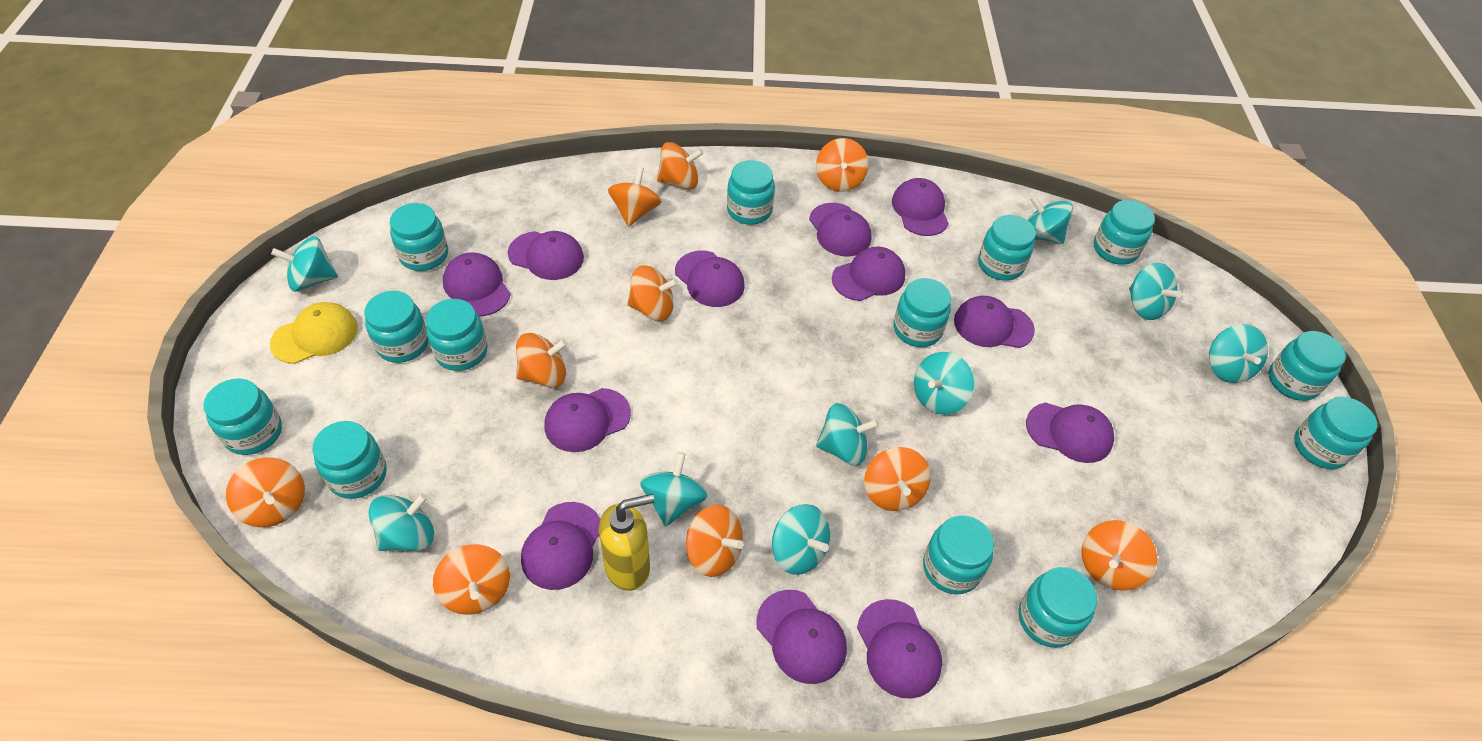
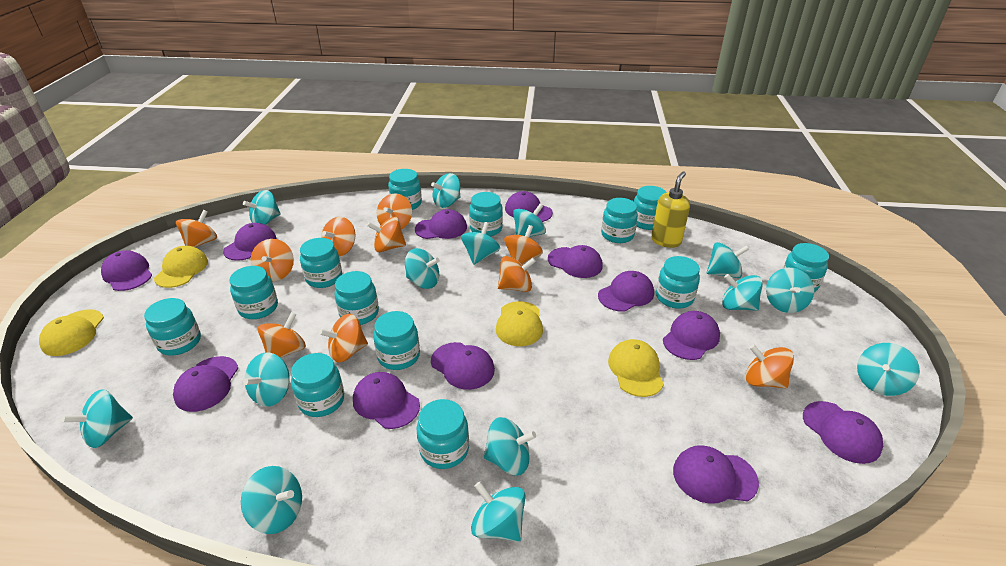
turquoise spinning top: [271,236,338,291] [368,493,434,551] [640,452,708,526] [772,504,830,575] [816,403,879,466] [914,352,974,415] [1028,195,1073,244] [1129,263,1182,320] [1209,324,1268,383] = 9 -> [62,389,133,448] [241,466,302,534] [243,190,281,225] [243,352,290,407] [405,248,440,289] [431,173,460,208] [461,222,500,265] [471,481,525,542] [483,417,536,476] [513,204,546,237] [707,242,749,278] [722,274,763,311] [766,268,814,313] [857,343,920,396] = 14
yellow cap: [270,302,358,364] = 1 -> [39,309,104,356] [154,246,208,288] [496,301,543,346] [608,339,664,397] = 4

